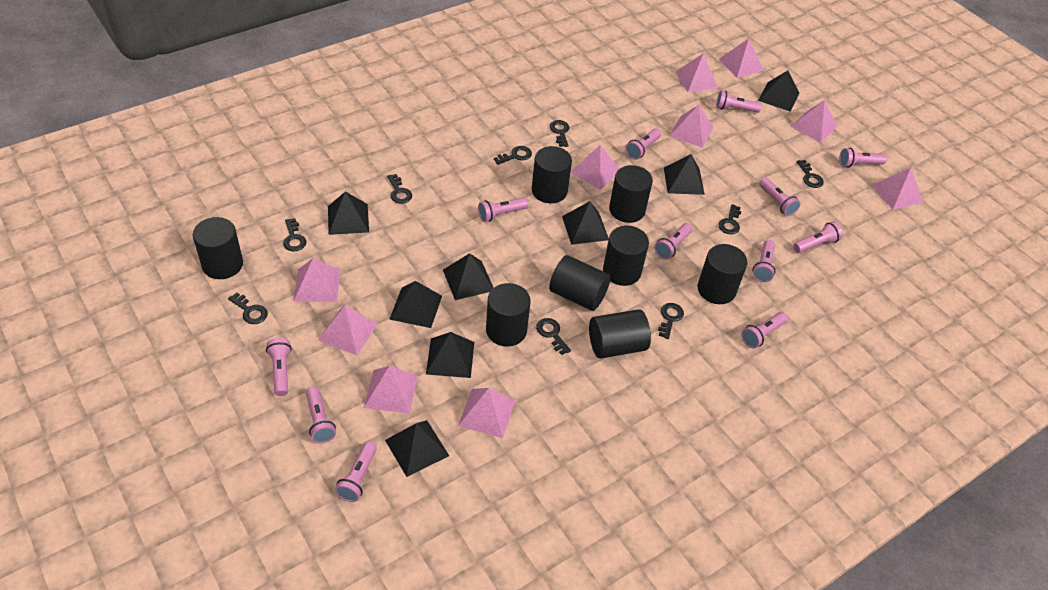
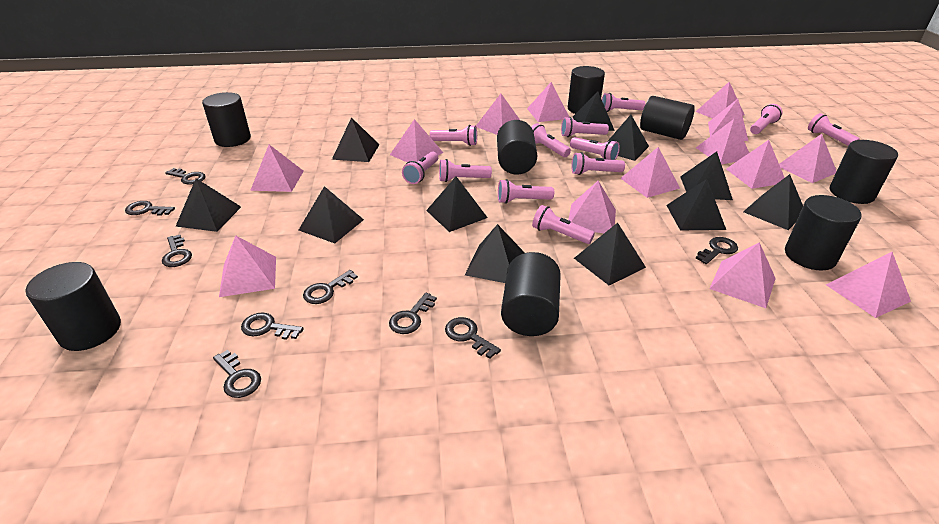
black pyramid: [328,191,369,235] [385,420,449,477] [389,281,442,328] [426,332,474,378] [443,253,493,300] [562,201,609,245] [664,154,705,195] [758,70,799,112] = 8 -> [176,178,241,232] [299,186,364,243] [332,117,379,162] [426,176,488,232] [465,224,525,283] [573,91,615,131] [574,223,646,285] [607,115,649,161] [666,179,726,231] [680,152,733,200] [743,174,803,230] = 11
pink pyramid: [294,258,340,302] [318,306,378,356] [364,366,418,414] [458,388,515,438] [570,145,619,190] [670,105,713,148] [675,53,718,92] [719,38,764,78] [791,100,838,143] [872,168,923,210] = 10 -> [219,235,276,297] [250,145,304,192] [390,119,443,162] [476,94,520,135] [527,82,569,122] [568,181,616,233] [620,147,680,198] [696,82,744,119] [696,119,749,165] [708,99,748,141] [709,242,776,308] [726,140,785,189] [779,134,837,183] [826,252,911,318] = 14

